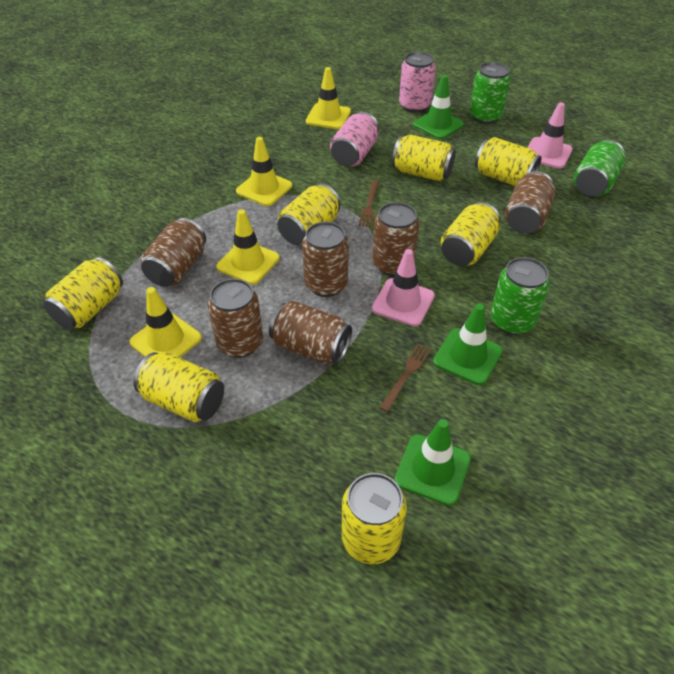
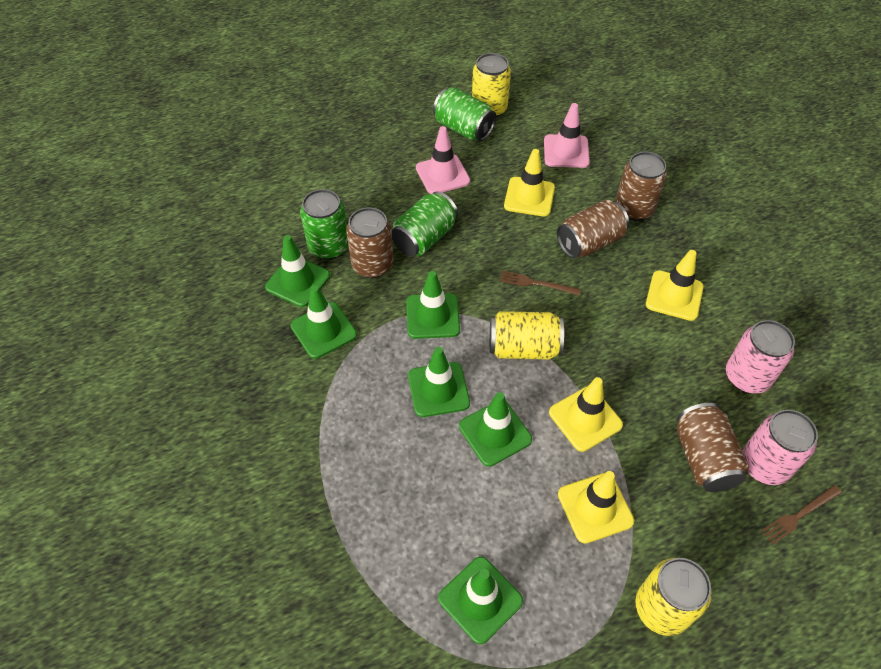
brown can: [141,218,206,287] [208,279,263,358] [269,301,352,364] [302,222,349,297] [372,202,419,276] [505,171,555,234] = 6 -> [346,207,394,278] [557,200,629,258] [616,152,667,221] [677,403,749,492] = 4
green traffic cone: [394,419,471,506] [413,75,464,139] [433,303,503,385] = 3 -> [265,235,330,307] [291,285,357,359] [406,271,460,339] [408,347,470,417] [438,557,523,644] [459,392,532,467] = 6
yellow can: [43,257,123,329] [134,352,224,422] [277,184,341,245] [342,473,407,564] [392,135,456,182] [441,202,501,266] [475,137,542,186] = 7 -> [472,53,511,118] [490,311,564,359] [635,558,712,636] = 3

